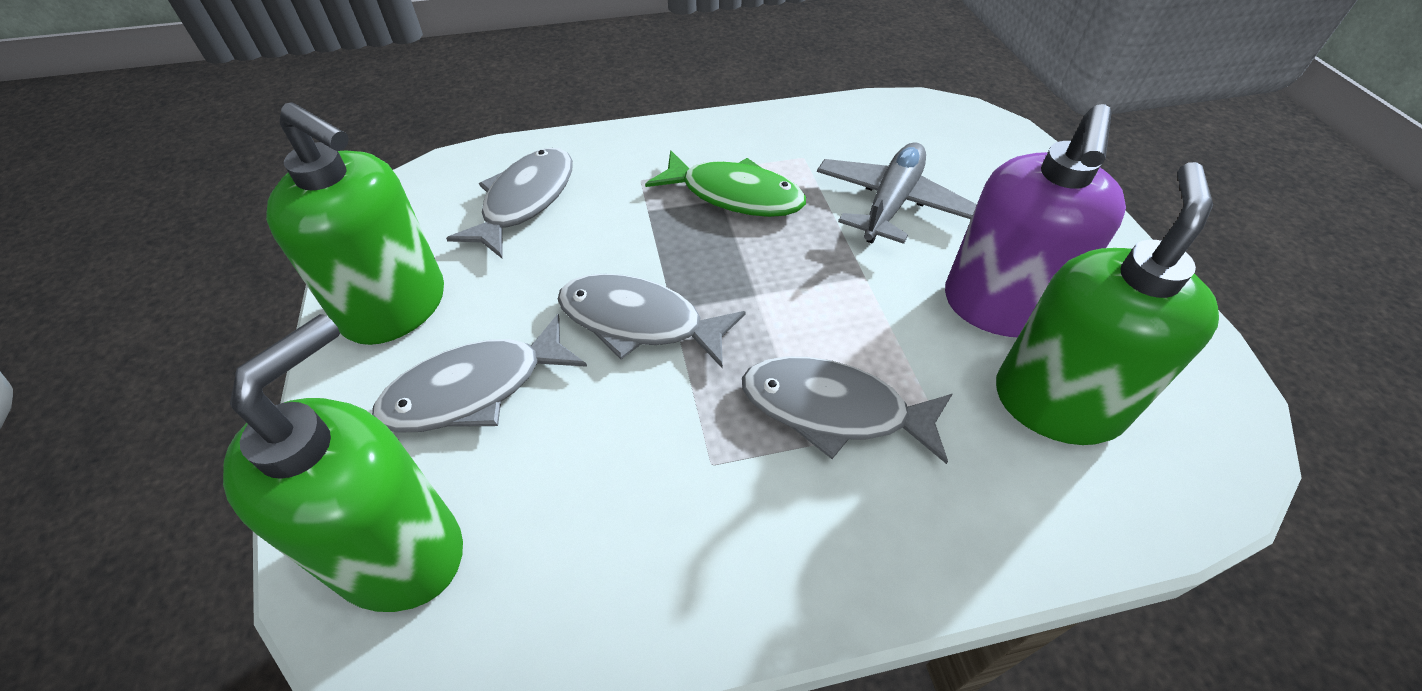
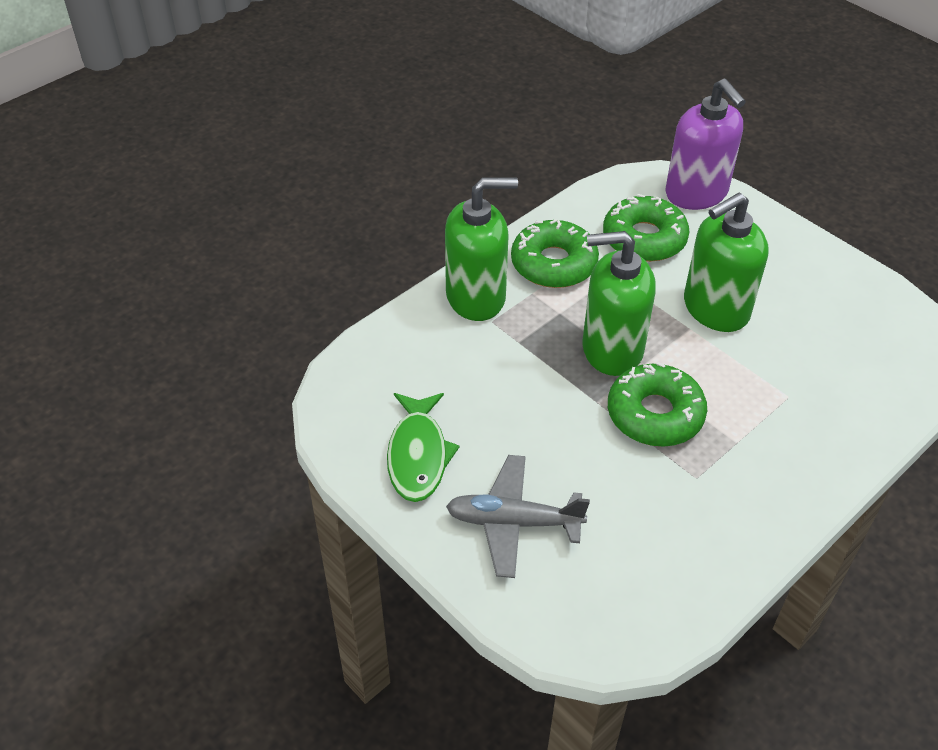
green donut: none = 0 -> [511,219,599,288] [603,194,689,262] [608,362,707,447] = 3
grey fish: [372,314,587,432] [446,148,573,258] [558,274,746,369] [742,357,952,464] = 4 -> none = 0

